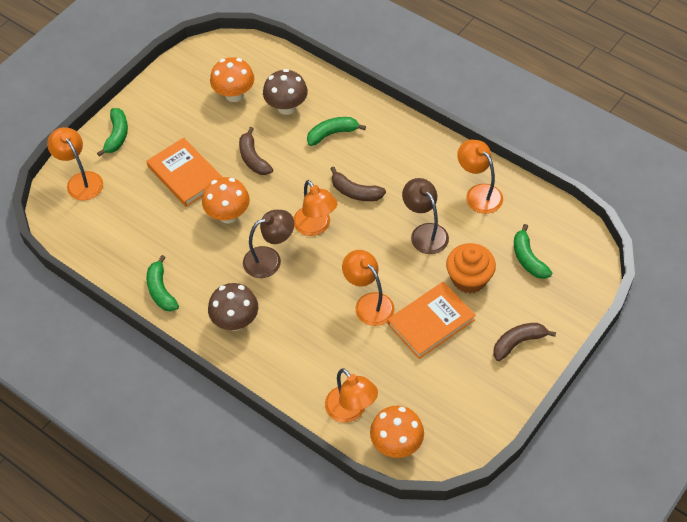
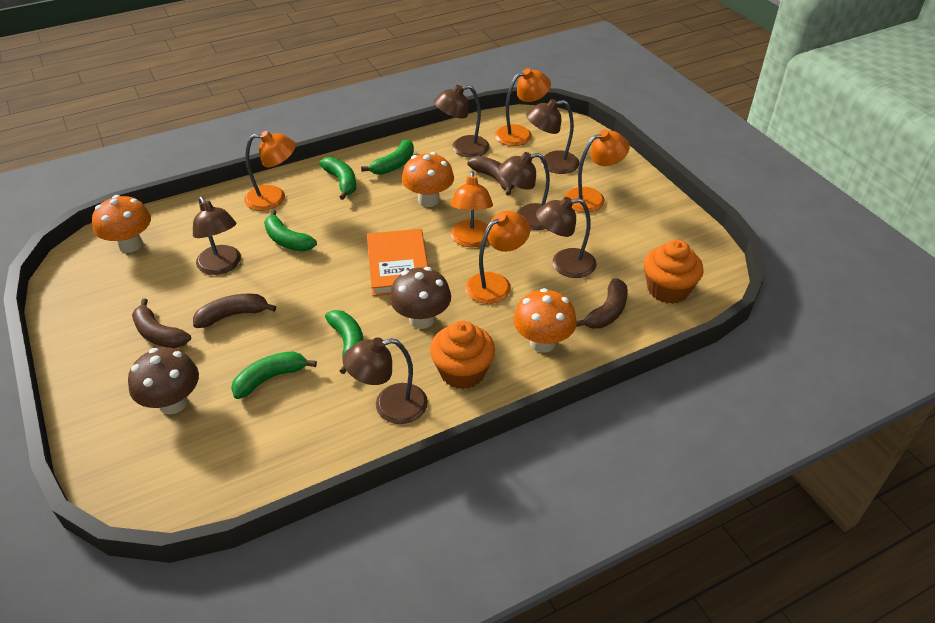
brown banana: [239,127,273,175] [330,166,386,201] [493,323,556,361] = 3 -> [132,298,191,348] [193,294,276,328] [467,156,515,195] [576,278,628,329] = 4
brown lamp: [243,210,294,278] [402,178,449,254] = 2 -> [193,197,241,275] [343,337,428,424] [434,85,490,157] [498,152,550,230] [526,99,580,174] [536,197,597,278] = 6
green banana: [97,108,128,157] [147,255,179,312] [307,117,366,146] [514,224,552,279] = 4 -> [231,351,317,399] [264,210,317,251] [319,157,356,200] [325,310,364,374] [361,139,414,175] = 5
orange book: [146,138,222,207] [387,281,476,359] = 2 -> [367,229,428,296] = 1
orange cupcake: [446,243,496,293] = 1 -> [430,321,495,389] [644,240,704,304] = 2

